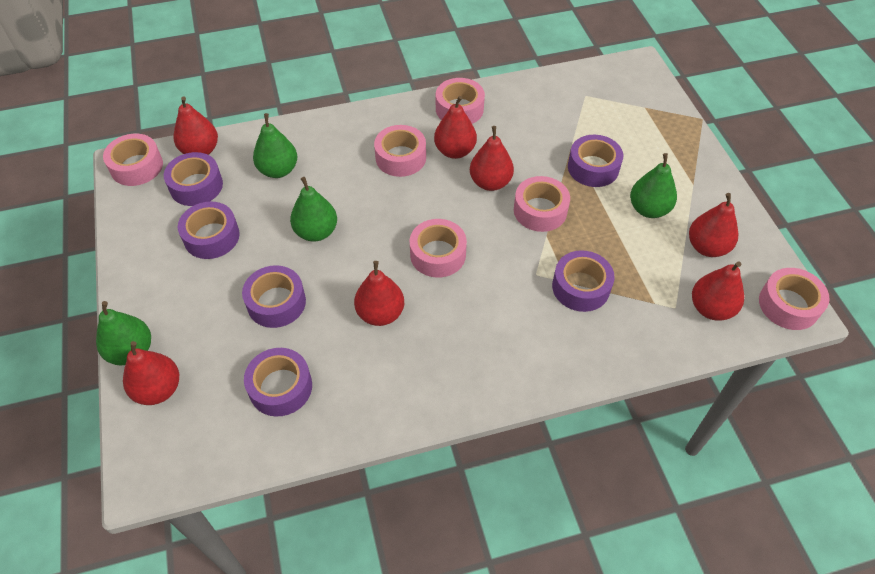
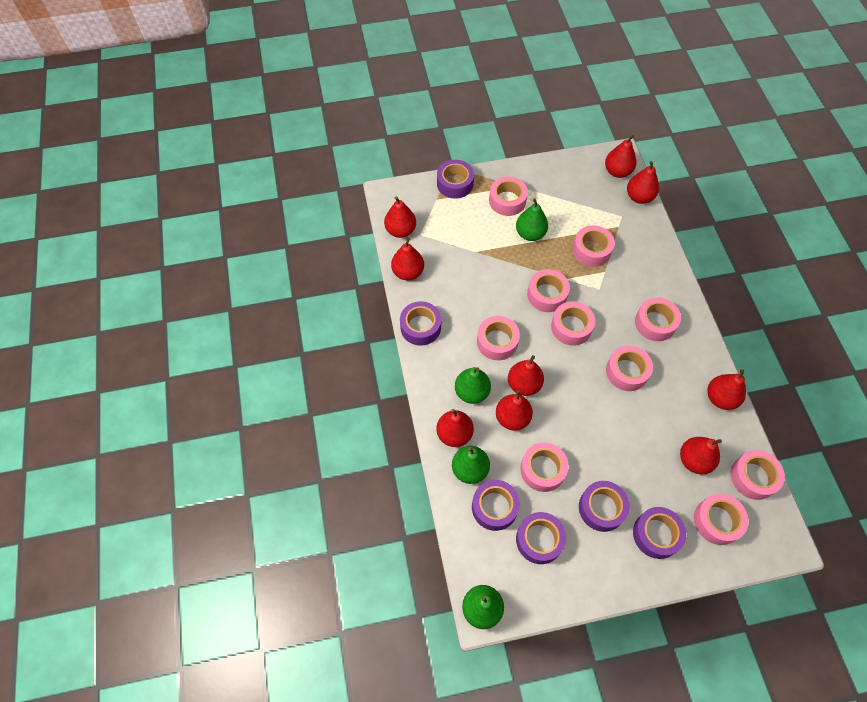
pink tape: [103,134,163,186] [374,125,426,177] [410,219,467,278] [436,78,485,124] [514,176,570,232] [759,268,830,330] = 6 -> [477,316,520,360] [489,176,528,216] [520,442,569,492] [527,269,570,312] [551,301,595,346] [573,225,615,267] [606,345,653,391] [635,297,681,341] [694,493,749,545] [731,450,785,500] = 10
red pear: [123,341,179,405] [174,96,218,155] [354,261,404,326] [434,96,477,159] [470,126,514,191] [689,193,738,257] [692,262,744,321] = 7 -> [384,196,416,238] [391,238,424,281] [436,409,474,447] [496,390,533,431] [508,355,544,396] [605,135,636,178] [627,161,659,204] [680,437,722,474] [708,369,746,410] = 9

